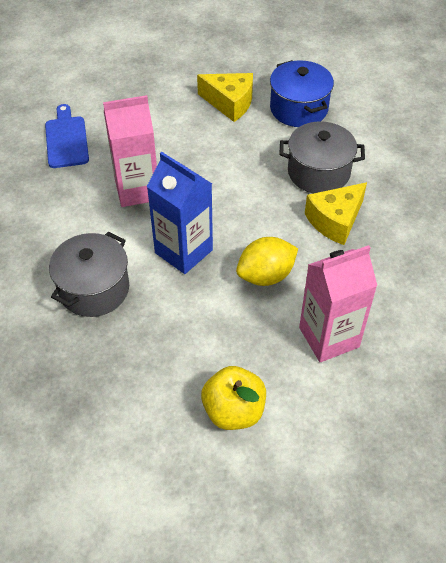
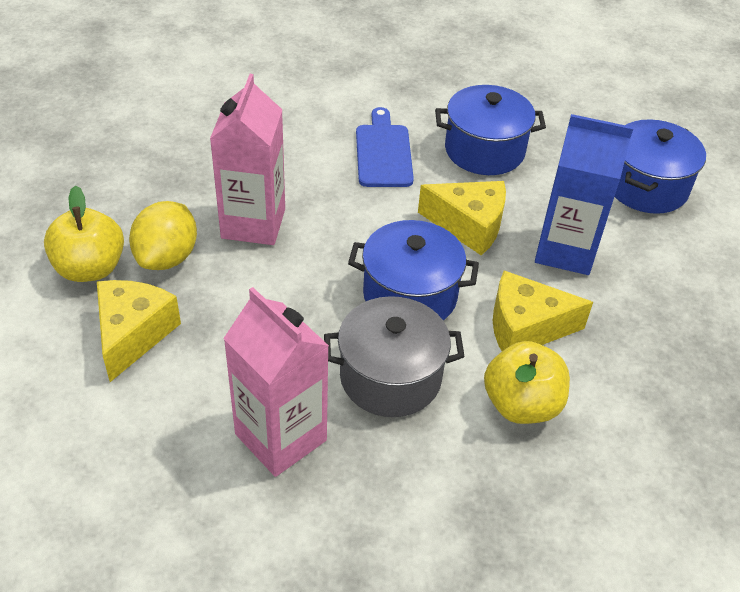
blue pot: [270,60,334,127] = 1 -> [348,220,479,321] [435,85,546,175] [615,119,706,214] = 3
grey pot: [49,232,129,317] [279,122,365,193] = 2 -> [324,296,465,417] = 1
yellow apple: [201,366,266,430] = 1 -> [44,185,124,282] [484,341,570,424] = 2
yellow cheese: [197,73,253,122] [305,182,367,245] = 2 -> [97,280,181,382] [418,181,506,256] [493,270,593,351] = 3

